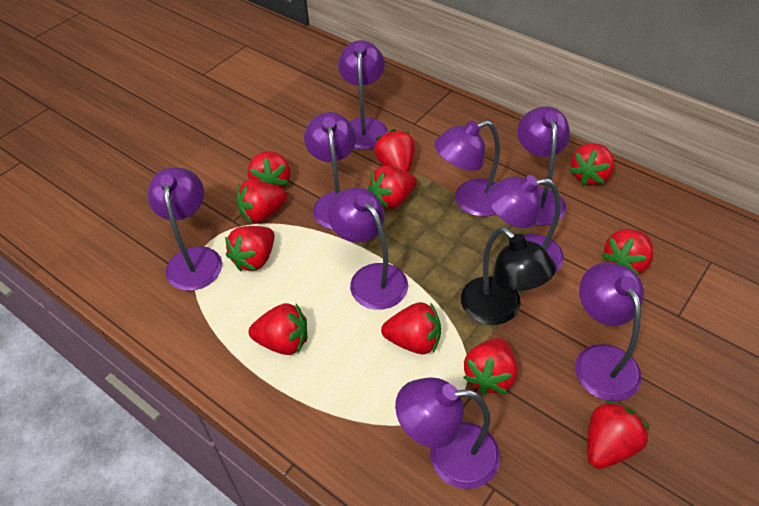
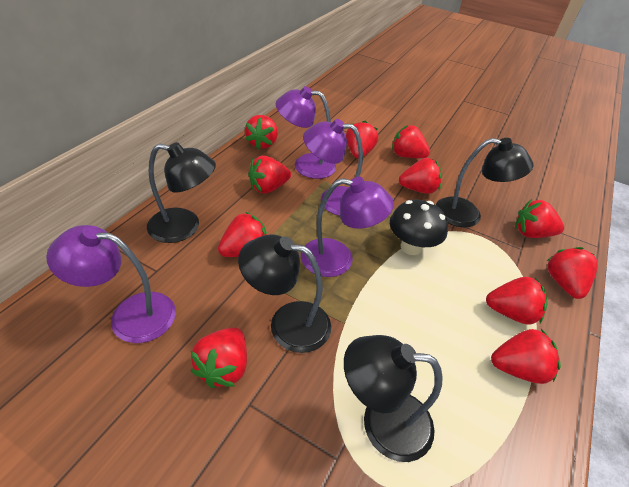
black lamp: [461,227,556,325] = 1 -> [147,142,216,243] [238,234,331,353] [344,335,443,462] [436,138,533,227] = 4
black mushroom: none = 0 -> [390,200,448,255] = 1
purple lamp: [147,167,222,291] [304,112,356,230] [328,187,408,310] [338,40,388,150] [395,377,500,489] [434,120,500,217] [487,175,564,272] [517,106,570,226] [575,262,644,401] = 9 -> [46,225,176,343] [276,86,336,179] [301,177,394,277] [303,119,363,216] = 4

